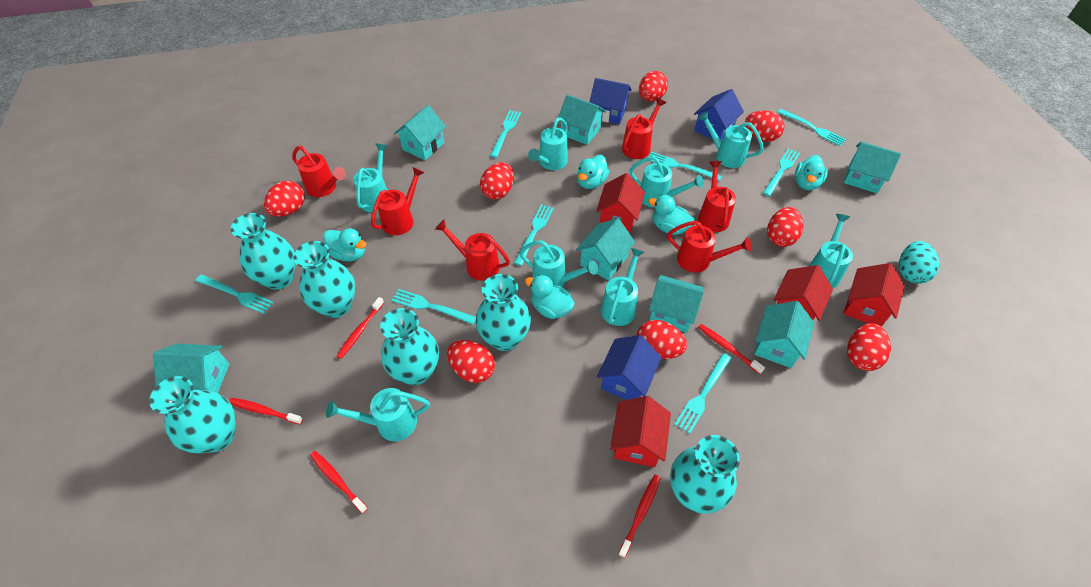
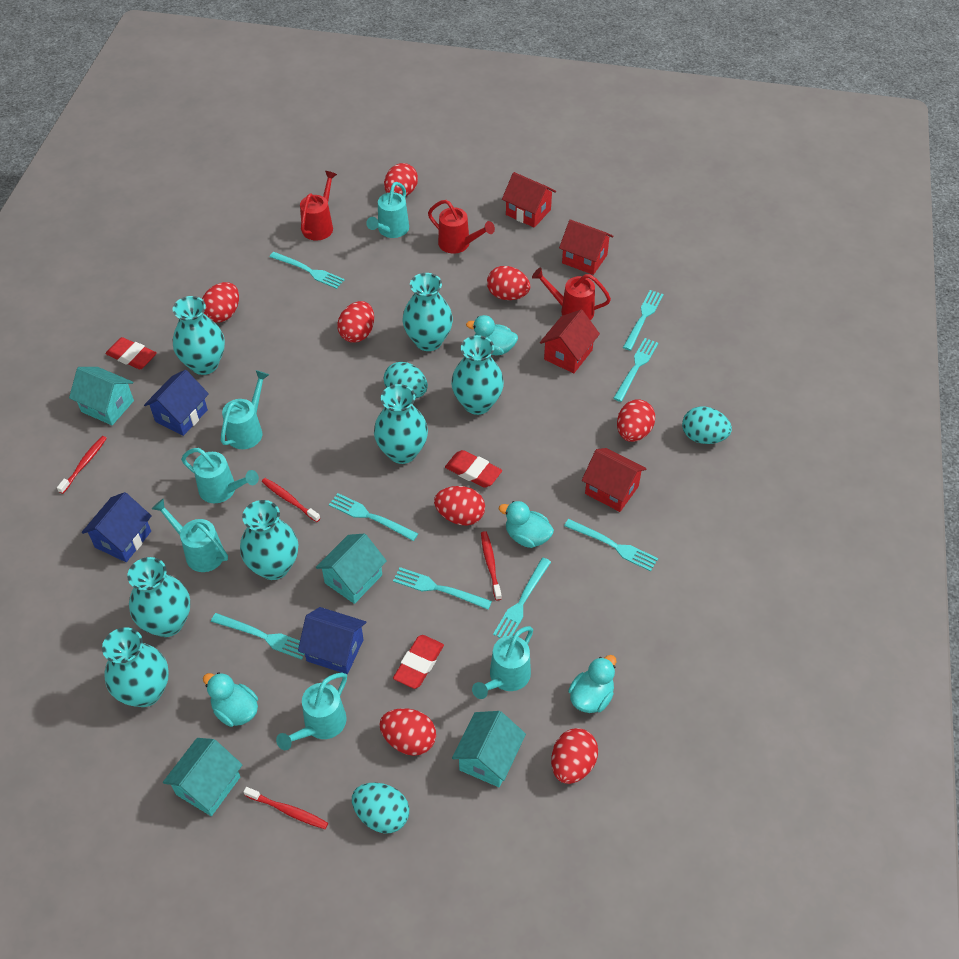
red eraser: none = 0 -> [106,337,157,369] [393,635,444,689] [445,450,502,488] = 3
red toothbrush: [229,398,303,425] [310,451,368,514] [336,297,384,359] [618,475,661,558] [698,324,765,374] = 5 -> [57,436,107,494] [243,787,328,829] [262,478,320,522] [481,531,502,600] = 4
red watering can: [292,146,346,197] [371,167,425,235] [435,220,510,281] [622,98,666,159] [667,221,752,273] [698,161,736,232] = 6 -> [300,171,337,240] [428,200,495,253] [532,268,611,320] = 3
turquoise duck: [323,228,366,261] [525,275,575,319] [577,155,609,189] [648,195,695,235] [795,155,828,190] = 5 -> [203,672,258,727] [466,315,518,355] [499,501,554,548] [568,655,616,713] = 4
turquoise egg: [899,241,940,284] = 1 -> [352,783,409,833] [384,362,428,399] [682,406,732,444] = 3
turquoise house: [153,344,229,393] [394,105,446,160] [558,94,606,145] [576,218,635,280] [649,275,704,333] [754,301,814,368] [844,142,901,193] = 7 -> [69,367,134,425] [163,738,243,816] [316,534,387,604] [452,711,526,787] = 4
turquoise vase: [149,376,236,453] [231,213,295,290] [294,241,355,318] [380,308,439,385] [476,274,531,351] [670,435,740,514] = 6 -> [102,627,169,707] [127,557,190,637] [173,296,225,375] [240,500,298,580] [374,384,428,464] [402,273,453,351] [451,335,504,415] = 7
turquoise watering can: [326,388,430,441] [353,143,388,213] [519,240,598,287] [528,118,568,170] [601,248,644,326] [630,156,704,208] [698,111,764,168] [809,214,853,288] = 8 -> [152,498,228,572] [181,448,259,503] [221,370,269,449] [276,673,347,750] [366,182,409,238] [472,626,533,699] = 6

